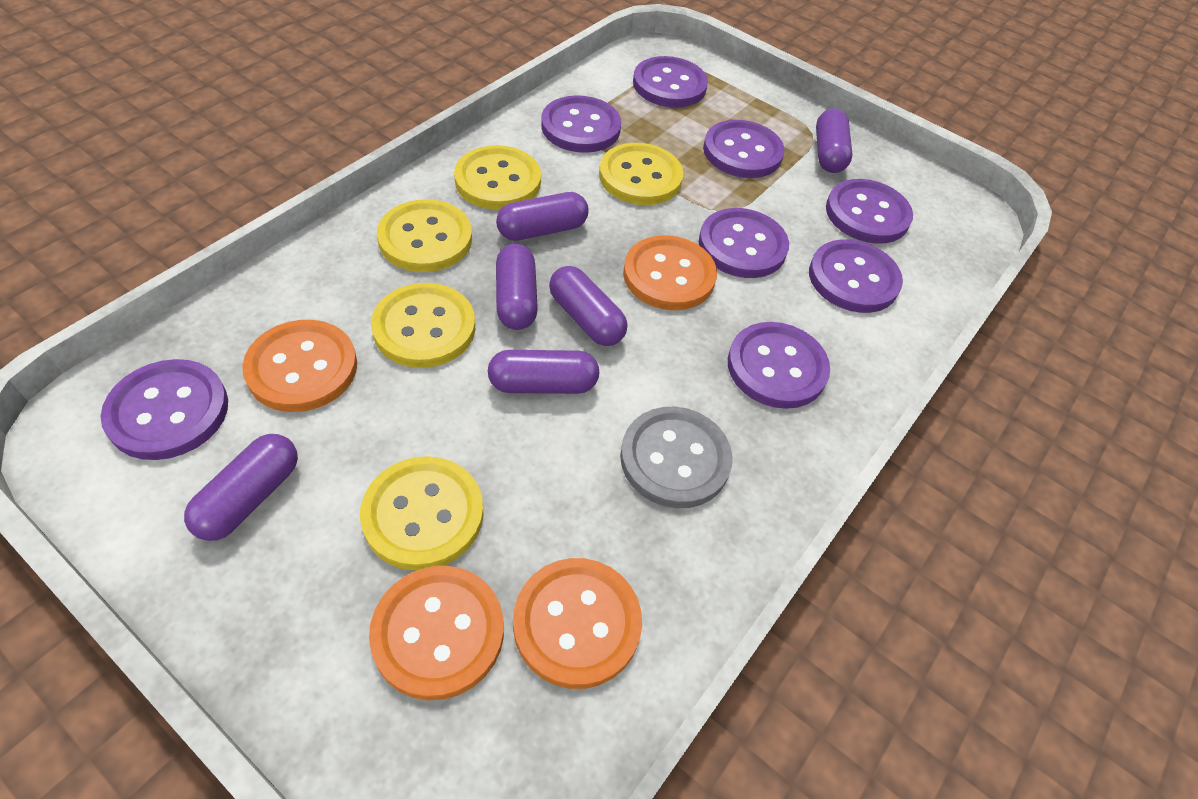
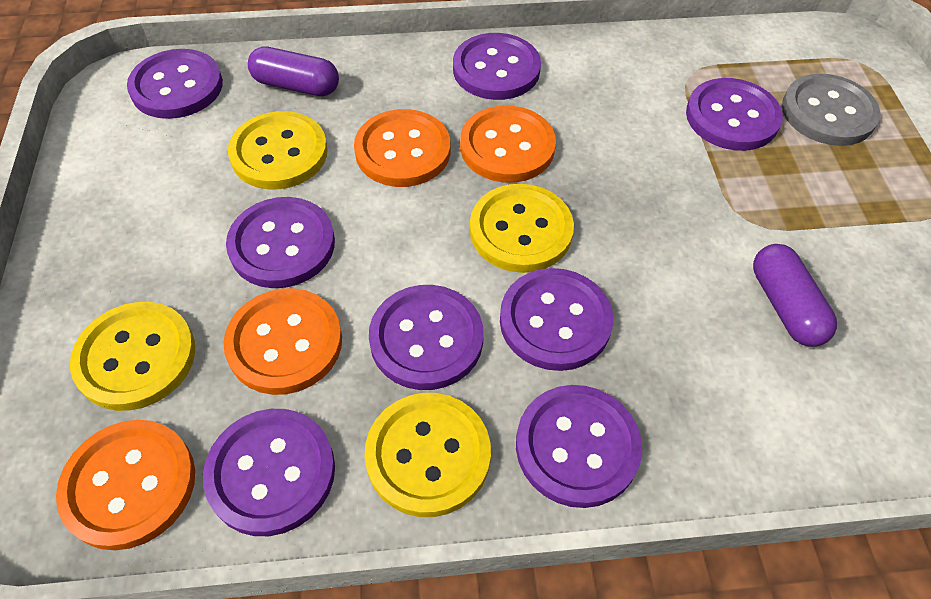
purple capsule: [184,434,298,541] [488,350,599,394] [496,192,589,241] [496,244,538,330] [549,266,627,346] [816,108,852,173] = 6 -> [248,46,339,96] [753,244,837,347] = 2
yellow button: [360,456,484,571] [371,283,475,368] [377,199,472,272] [454,145,541,210] [599,143,683,205] = 5 -> [70,302,195,411] [228,111,328,190] [364,393,491,517] [470,184,574,273] = 4

